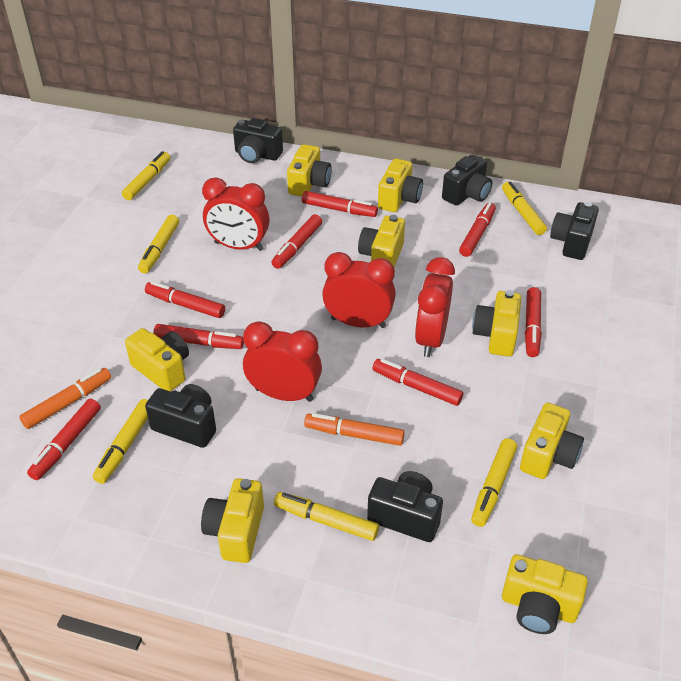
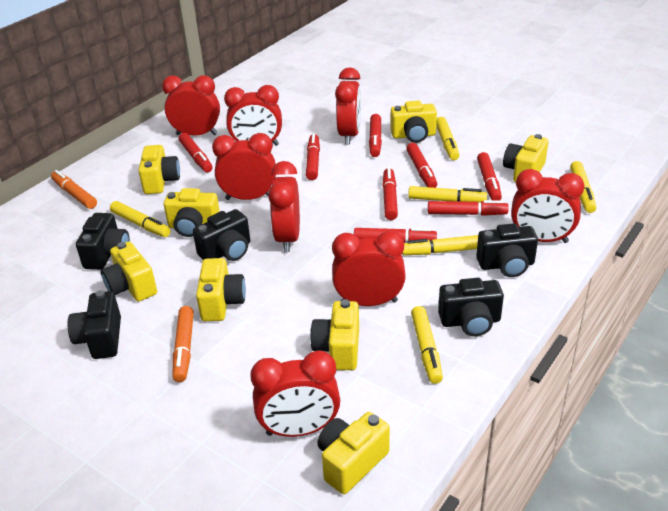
red clock: [202,178,269,251] [243,321,322,402] [322,252,396,328] [415,257,455,357] = 4 -> [162,75,220,136] [212,133,276,200] [224,85,282,146] [250,350,340,437] [268,161,300,252] [332,231,406,306] [335,67,361,145] [511,169,585,243] = 8

